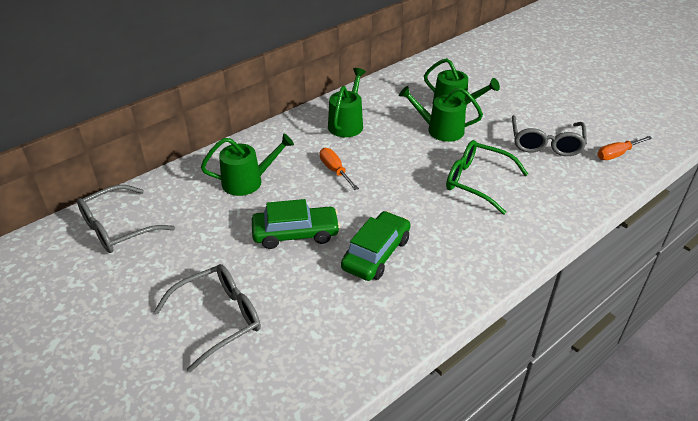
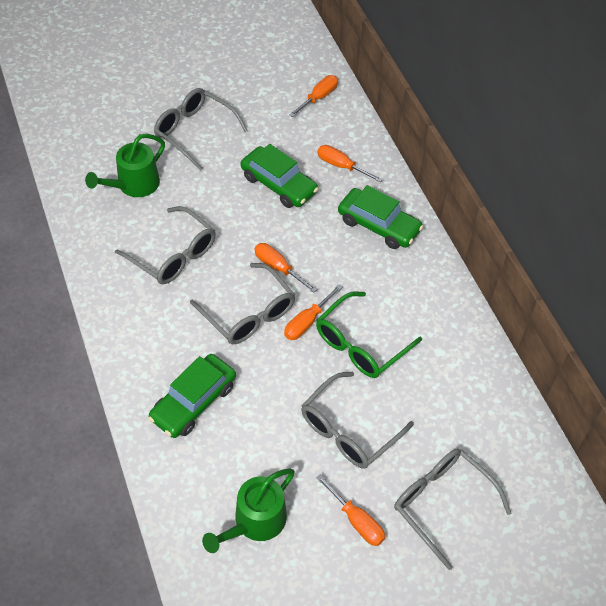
green car: [252,199,340,249] [341,211,411,281] = 2 -> [148,354,236,438] [241,144,319,208] [338,185,423,249] = 3
green watering can: [201,134,294,196] [328,68,366,137] [399,86,483,142] [424,58,500,107] = 4 -> [85,134,165,197] [202,468,295,553] = 2
grey glasses: [77,185,175,253] [154,264,261,372] [512,115,587,156] = 3 -> [115,206,216,285] [154,88,248,171] [190,263,295,344] [301,372,414,469] [394,449,511,570] = 5
orange screwdriver: [320,148,359,190] [597,136,652,160] = 2 -> [255,243,317,293] [284,284,343,340] [289,75,338,117] [316,474,385,546] [317,145,383,182] = 5

